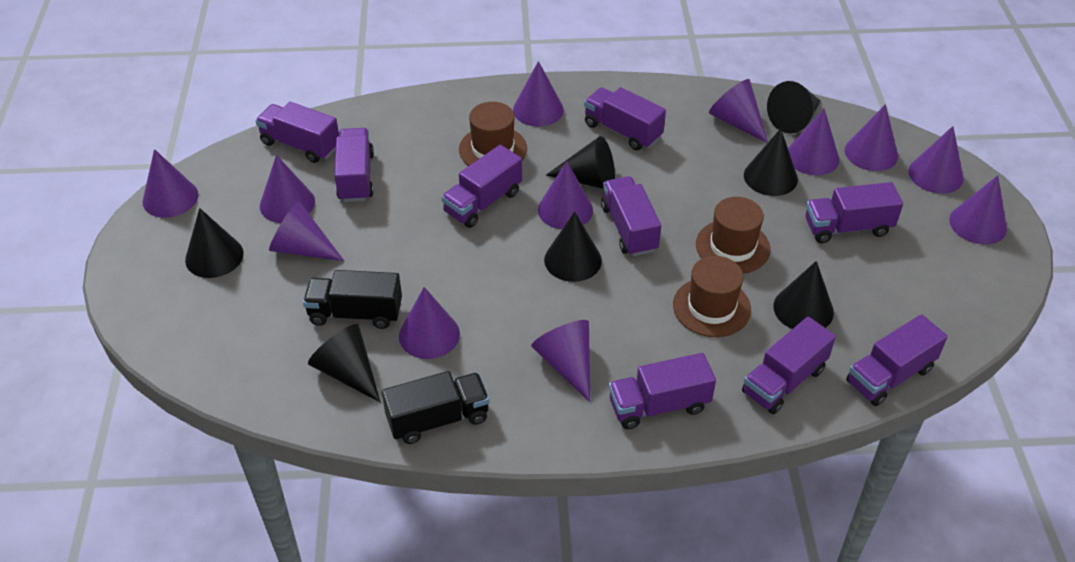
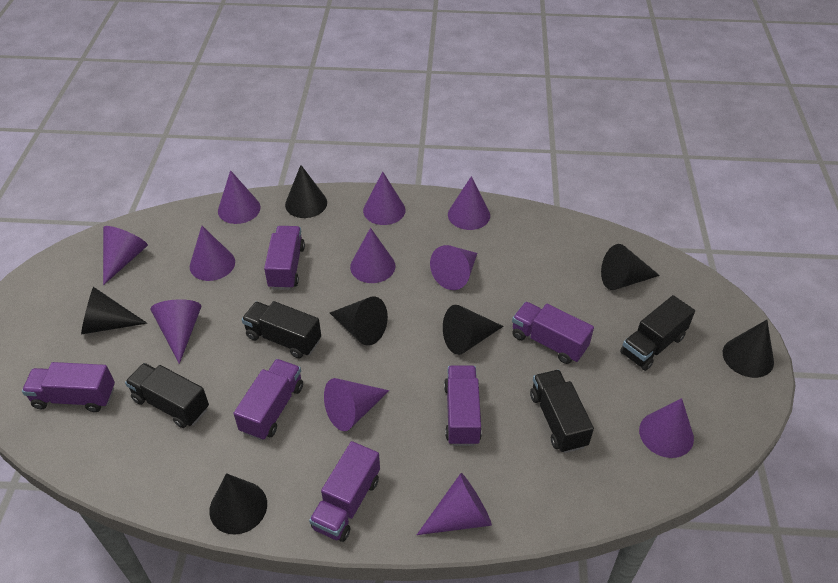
black truck: [303,270,402,329] [382,371,490,444] = 2 -> [125,363,209,428] [242,301,321,359] [530,370,594,453] [620,295,695,371] = 4
brown hat: [459,102,527,166] [673,256,751,337] [696,197,770,274] = 3 -> none = 0
purple cone: [142,149,198,218] [260,155,315,223] [269,201,344,261] [399,287,460,359] [513,61,564,127] [531,320,590,402] [538,161,593,230] [709,79,768,143] [788,108,839,175] [845,104,898,171] [909,126,963,194] [949,175,1007,244] = 12 -> [103,226,148,285] [151,299,201,364] [190,226,235,281] [218,170,261,224] [324,378,389,431] [350,228,395,283] [363,171,405,225] [417,473,492,535] [430,245,477,290] [448,176,490,230] [639,398,694,458] = 11
purple truck: [255,102,339,163] [334,128,374,202] [441,145,522,228] [584,87,666,150] [601,176,661,256] [609,353,716,429] [742,317,836,414] [805,182,903,243] [846,314,948,406] = 9 -> [22,362,115,412] [233,359,303,440] [264,226,305,290] [309,441,380,542] [444,365,482,446] [512,302,594,364] = 6

